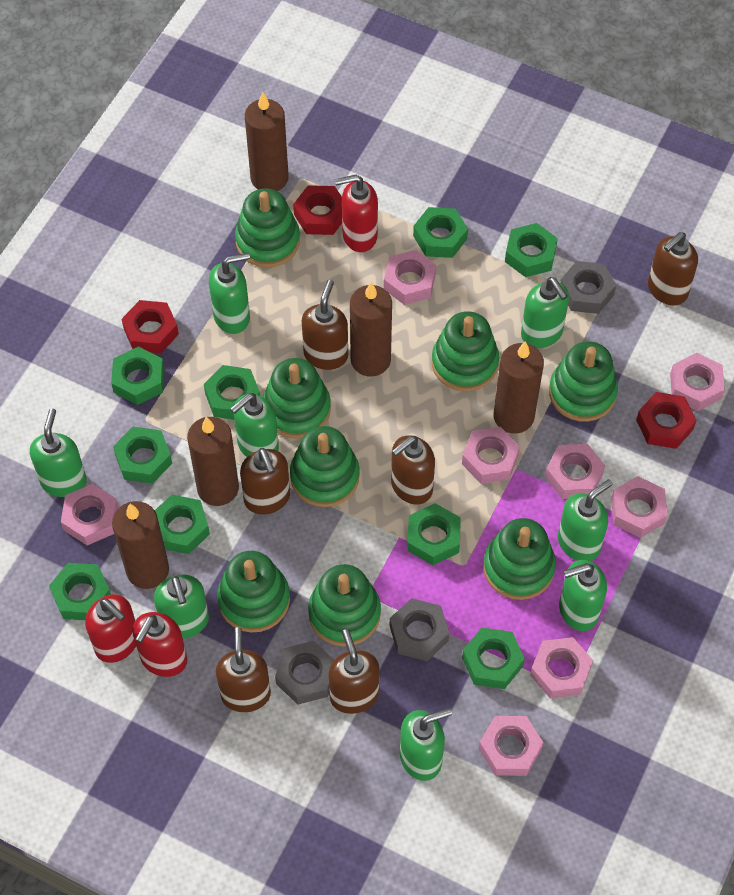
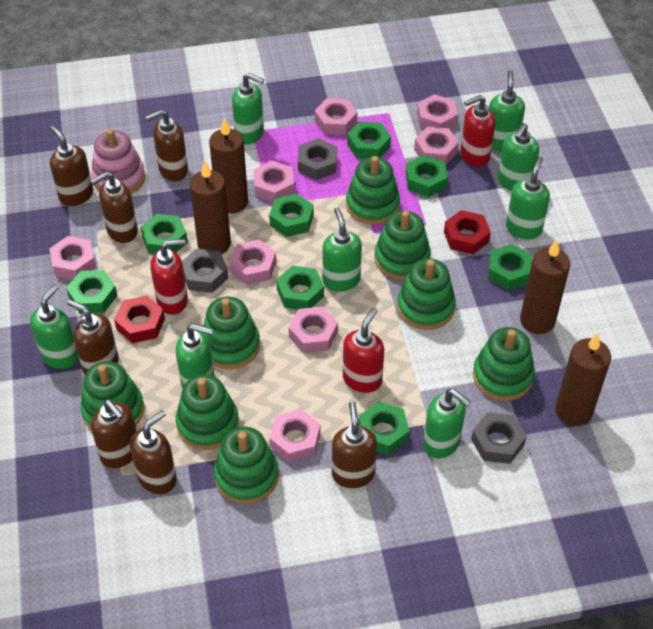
brown candle: [112,501,169,589] [187,417,239,506] [245,92,289,191] [350,282,392,376] [494,341,544,434] = 5 -> [190,161,231,254] [209,118,248,213] [520,240,570,334] [555,333,611,426] = 4
brown soap dispenser: [216,627,271,712] [240,448,290,515] [302,280,348,370] [328,629,380,714] [391,435,435,505] [648,232,698,305] = 6 -> [50,125,93,206] [67,299,119,375] [90,171,138,243] [91,400,137,468] [130,410,177,494] [145,109,188,181] [332,401,377,488] = 7
green nut: [49,563,111,620] [111,346,164,405] [113,427,172,484] [155,495,210,554] [204,365,260,420] [407,503,461,565] [413,207,468,258] [462,628,525,689] [505,223,558,277] = 9 -> [66,270,118,314] [140,214,188,254] [269,194,314,237] [276,266,324,310] [347,122,391,159] [358,401,409,455] [406,155,448,197] [488,244,532,290] = 8
pink stacking toy: none = 0 -> [91,129,146,194] = 1
red nut: [121,300,179,354] [293,185,342,235] [636,392,697,449] = 3 -> [114,296,165,343] [444,210,491,254] = 2

